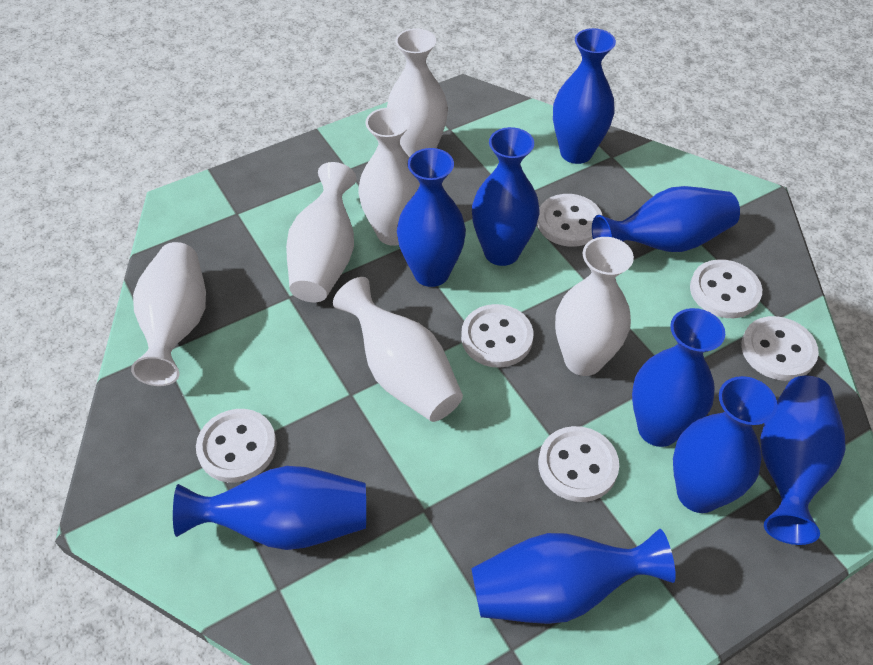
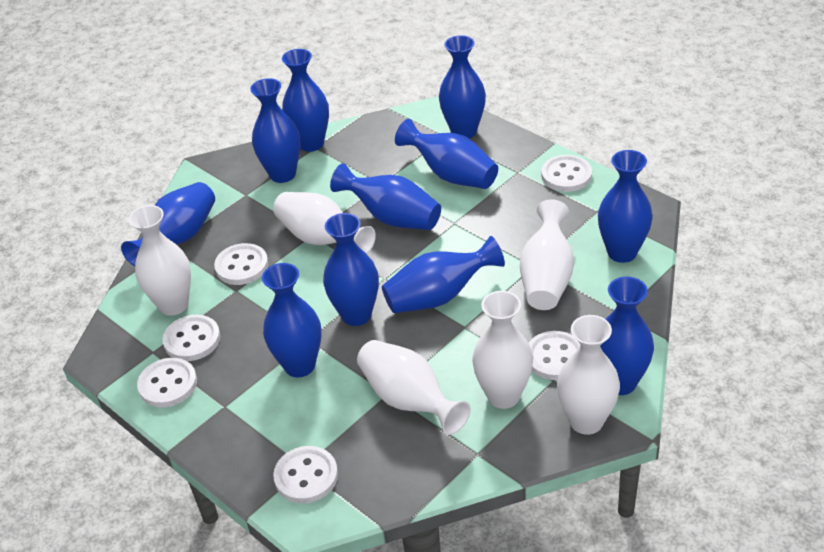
blue vase: [173,466,366,550] [397,148,466,287] [471,529,676,624] [472,127,539,266] [553,28,616,164] [592,186,740,252] [632,308,725,447] [673,376,777,513] [760,376,846,545] = 9 -> [121,182,215,266] [250,78,301,183] [262,263,322,377] [282,49,329,152] [323,213,379,326] [330,163,441,230] [382,236,505,313] [395,119,498,189] [439,35,486,138] [598,150,653,263] [600,277,654,395] = 11

